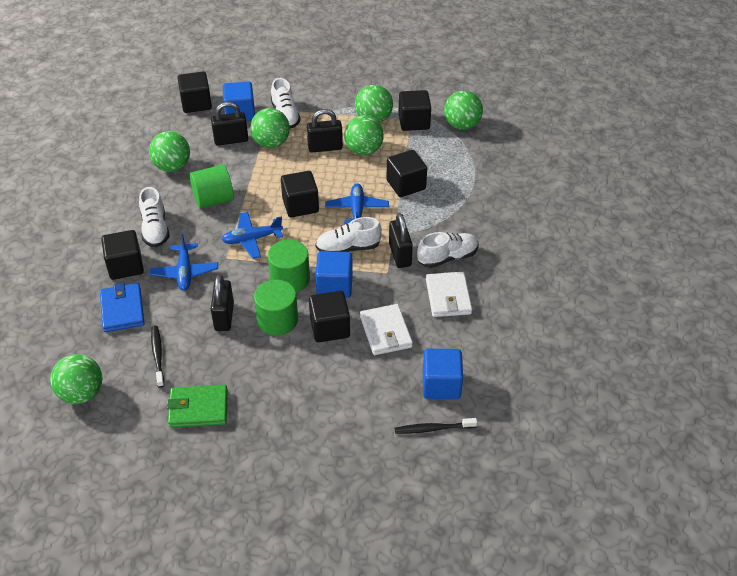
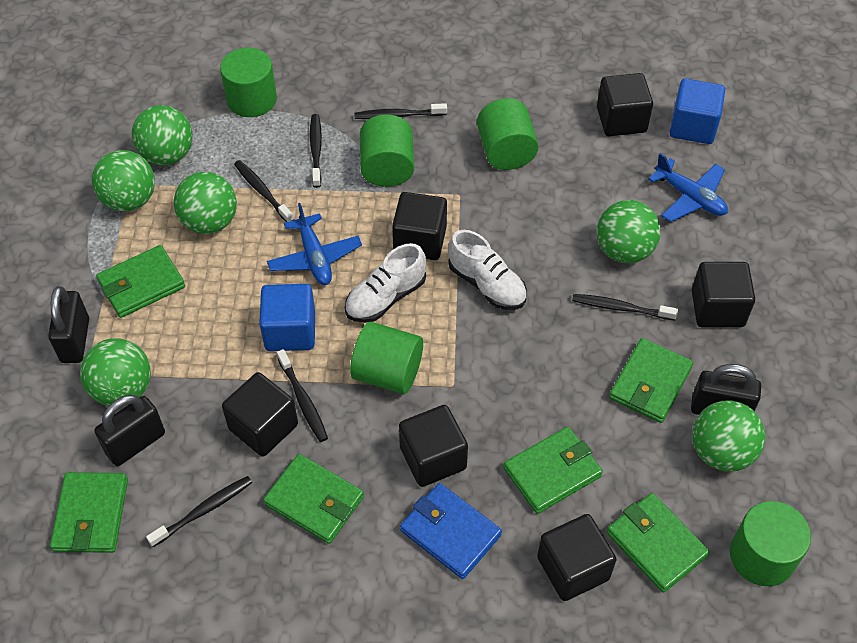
black padlock: [211,102,248,146] [211,274,234,331] [307,109,343,153] [389,213,413,268] = 4 -> [48,286,89,363] [94,395,165,466] [691,364,761,415] = 3
black toothbrush: [151,325,164,388] [395,418,477,434] = 2 -> [146,476,252,547] [234,160,294,222] [277,349,328,442] [310,114,322,188] [354,103,447,119] [572,294,678,321] = 6
blue cube: [223,81,255,121] [315,251,353,298] [423,349,463,399] = 3 -> [259,284,315,351] [670,78,725,144] = 2
blue plane: [150,233,218,291] [221,212,283,259] [325,183,389,224] = 3 -> [267,203,362,285] [648,153,728,222] = 2
green cylinder: [190,165,234,209] [254,280,298,336] [268,240,310,292] = 3 -> [220,48,277,117] [350,322,423,394] [360,115,414,187] [477,98,539,170] [730,501,811,586] = 5
green wallet: [167,385,228,428] = 1 -> [50,472,128,553] [96,245,185,318] [263,454,364,544] [503,427,603,514] [607,493,710,593] [609,338,693,423] = 6
white shoe: [139,187,170,247] [271,78,301,129] [316,217,382,252] [417,232,479,268] = 4 -> [345,243,426,323] [448,230,527,310] = 2
white wallet: [360,304,413,355] [426,272,472,317] = 2 -> none = 0

